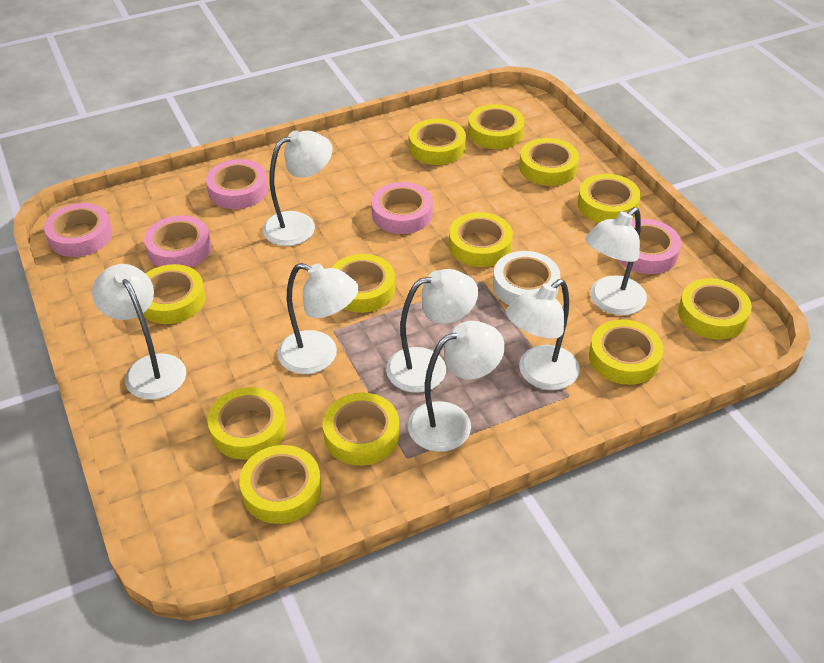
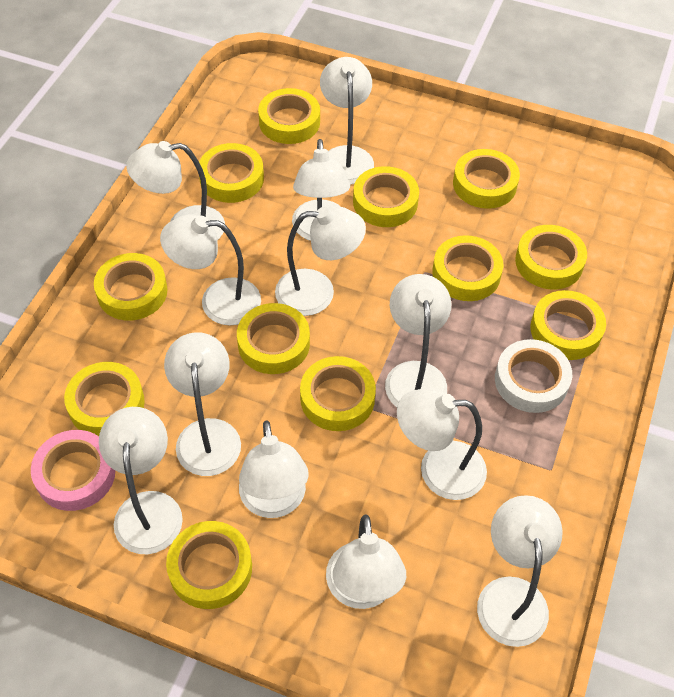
pink tape: [44,203,113,257] [144,215,211,268] [206,159,268,209] [371,182,433,234] [617,219,681,274] = 5 -> [31,430,115,511] = 1
white lamp: [92,264,186,400] [263,130,333,246] [277,263,359,374] [386,269,478,393] [408,321,505,452] [506,279,579,390] [585,207,647,315] = 7 -> [99,407,183,554] [126,141,225,240] [160,214,261,326] [164,332,241,476] [239,421,309,518] [275,206,366,316] [292,139,350,241] [320,57,374,185] [326,514,406,609] [385,274,451,407] [397,388,487,500] [477,495,563,647] = 12

